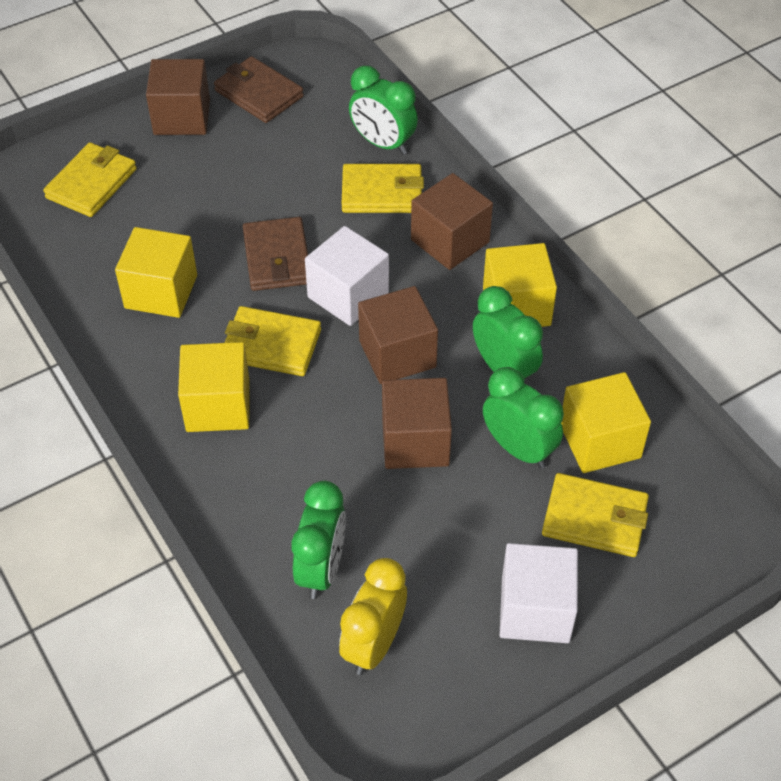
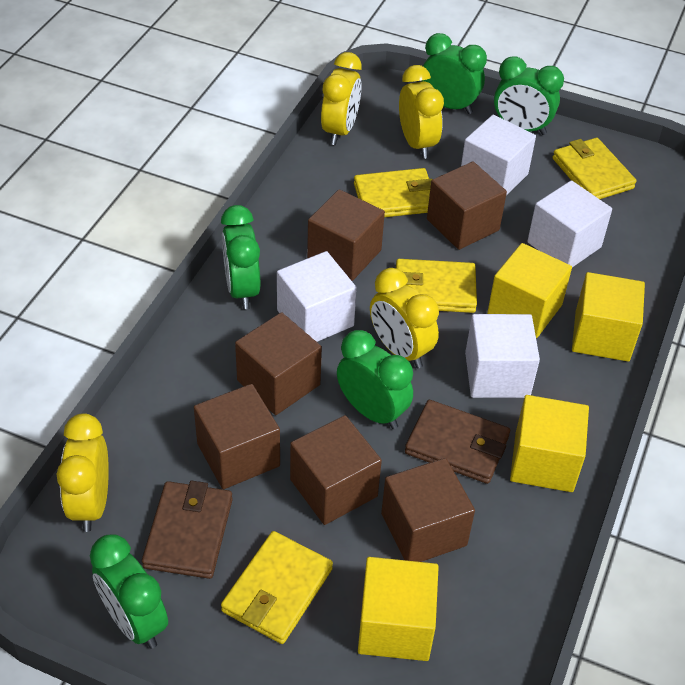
brown cube: [146,59,210,135] [358,286,438,384] [382,378,452,469] [411,173,493,270] = 4 -> [194,384,280,489] [235,312,322,415] [290,415,382,525] [307,189,385,281] [381,458,475,562] [427,162,507,250] = 6
green clock: [291,481,346,599] [349,66,418,155] [473,286,543,384] [483,367,564,468] = 4 -> [90,534,168,649] [221,205,260,309] [337,330,413,429] [422,33,487,114] [494,56,564,135] = 5
white cube: [305,226,389,326] [500,543,578,643] = 2 -> [277,251,357,342] [461,115,536,195] [465,314,540,398] [527,180,612,267] = 4
yellow clock: [339,558,407,675] = 1 -> [56,413,109,532] [321,52,362,145] [370,268,439,368] [399,65,444,159] = 4

